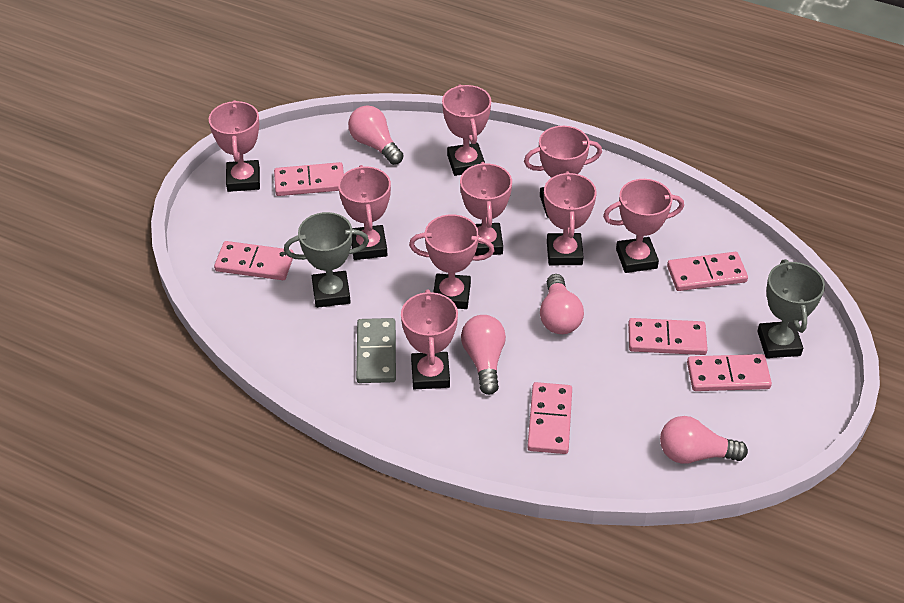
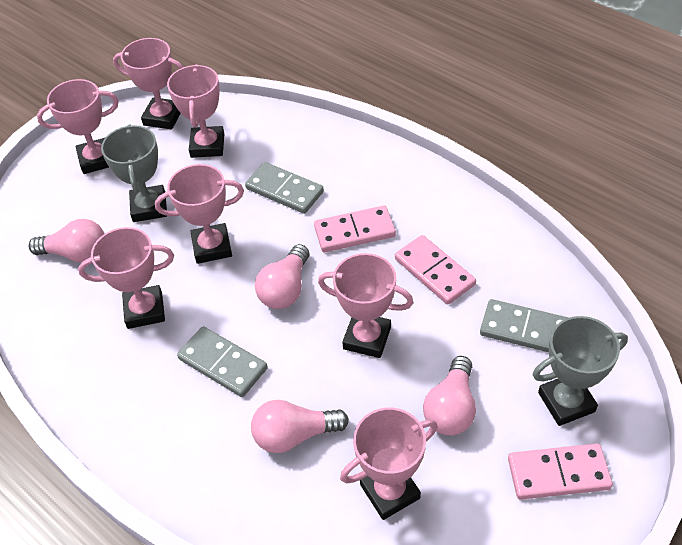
grey domino: [356,318,396,383] = 1 -> [177,326,268,397] [245,162,324,214] [480,299,568,352] = 3
pink domino: [214,241,294,280] [274,162,344,196] [527,382,572,454] [628,318,708,355] [667,252,748,291] [687,354,772,391] = 6 -> [314,205,396,252] [395,235,476,304] [508,443,613,500] = 3
pink trophy: [209,100,260,192] [338,165,391,260] [401,289,458,389] [409,214,494,309] [442,85,491,176] [460,162,512,256] [524,126,602,218] [544,171,597,265] [603,179,684,273] = 9 -> [37,79,119,174] [78,227,174,329] [113,38,184,130] [155,164,244,264] [167,64,224,158] [318,253,413,358] [340,408,438,520] = 7

